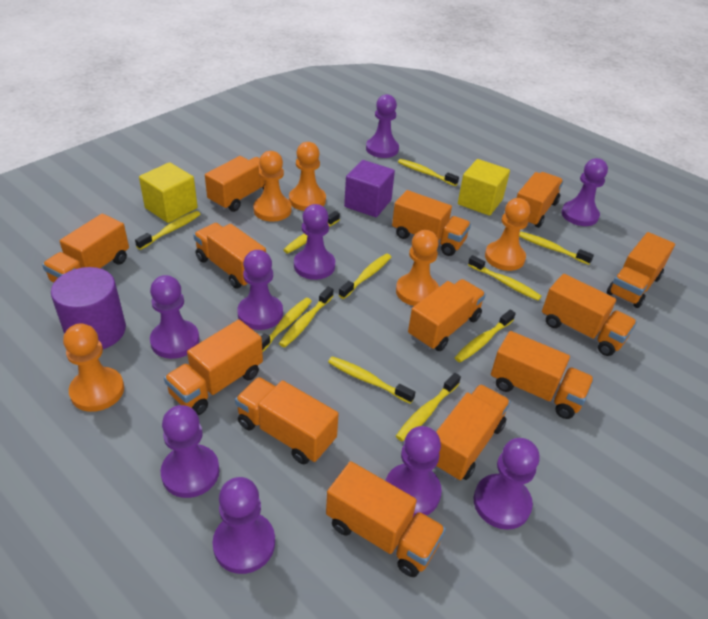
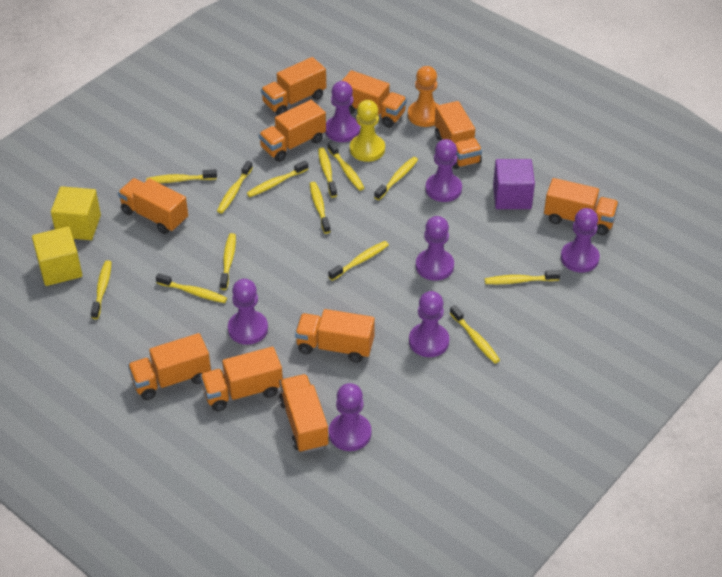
orange pawn: [63,324,124,412] [253,151,292,222] [289,142,326,211] [396,230,439,306] [485,198,530,271] = 5 -> [408,66,438,127] = 1
orange truck: [42,214,129,283] [164,320,263,415] [193,223,266,289] [205,156,265,212] [235,377,339,464] [326,461,446,577] [392,190,471,256] [408,279,486,351] [435,384,510,481] [491,331,594,419] [517,172,563,228] [542,274,637,356] [607,232,675,308] = 13 -> [118,178,188,234] [128,333,211,400] [200,347,283,412] [259,100,326,162] [261,57,326,115] [279,374,329,453] [295,309,375,362] [342,70,407,128] [435,101,482,169] [544,178,619,235] = 10
purple cylinder: [51,267,126,349] = 1 -> none = 0
purple pawn: [150,275,199,359] [160,405,220,498] [212,477,275,574] [237,250,283,330] [294,204,335,280] [366,94,399,158] [385,426,442,517] [474,438,540,530] [561,158,608,226] = 9 -> [228,279,268,345] [325,81,360,142] [329,383,371,451] [409,291,449,357] [416,216,454,281] [425,139,462,202] [561,208,600,273] = 7
yellow pawn: none = 0 -> [350,100,385,162] = 1
yellow toothbrush: [135,211,201,250] [261,298,312,352] [279,287,333,347] [283,211,340,254] [328,357,415,404] [339,254,391,299] [396,373,461,442] [398,159,459,186] [455,310,516,362] [468,255,542,301] [519,231,594,265] = 11 -> [91,260,112,319] [146,169,217,183] [156,273,227,303] [217,161,253,213] [220,233,236,290] [247,161,308,197] [310,182,331,234] [318,148,337,198] [328,141,364,191] [328,241,389,281] [374,157,418,200] [450,305,500,363] [485,270,561,284] = 13

